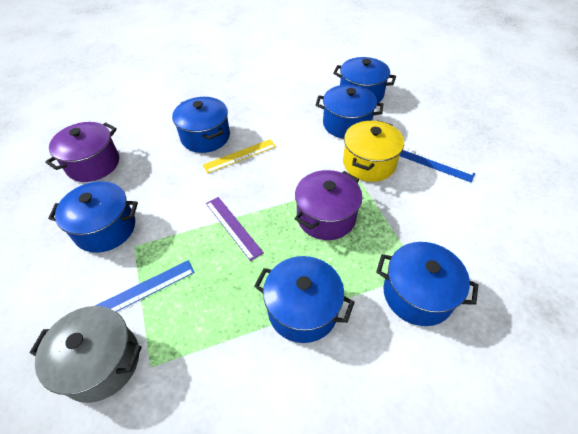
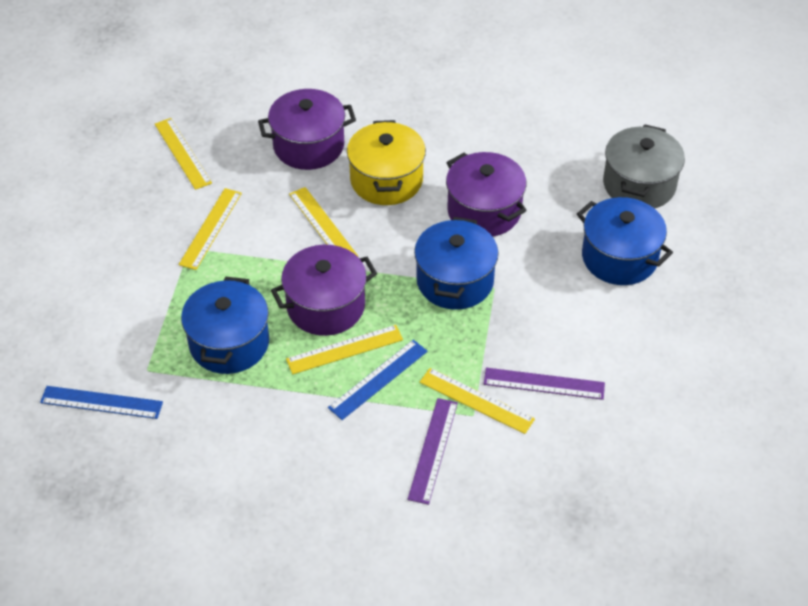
blue pot: [48,181,138,253] [172,97,230,153] [254,256,355,343] [316,84,383,139] [333,57,396,103] [376,242,478,326] = 6 -> [181,277,269,374] [414,217,498,310] [577,197,673,285] = 3
purple pot: [45,122,119,182] [295,170,362,240] = 2 -> [258,89,356,170] [271,245,377,336] [446,152,527,237] = 3
purple ruler: [206,197,264,261] = 1 -> [407,398,458,505] [484,368,605,400] = 2
yellow ruler: [203,139,276,173] = 1 -> [155,118,212,190] [179,188,242,270] [286,325,403,374] [289,187,358,257] [419,368,535,434] = 5

